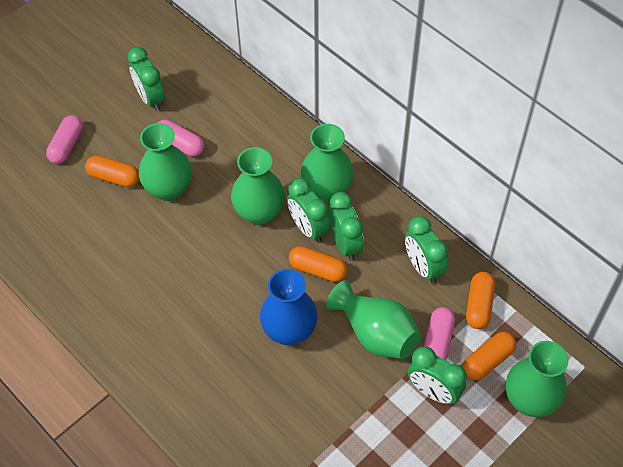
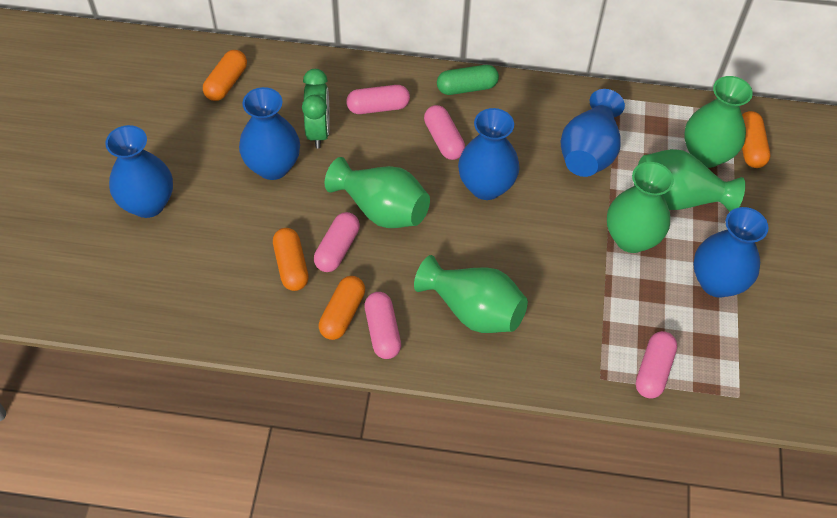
blue vase: [260,269,318,345] = 1 -> [105,125,173,218] [239,87,300,180] [458,108,520,200] [561,89,625,177] [693,207,769,298] = 5
green capsule: none = 0 -> [437,65,499,95] = 1
green clock: [127,47,165,112] [287,178,330,243] [329,192,364,261] [405,216,448,284] [408,346,467,404] = 5 -> [302,69,330,149] = 1
pink capsule: [46,115,83,164] [158,120,204,157] [424,307,455,360] = 3 -> [314,212,360,272] [346,85,410,114] [364,292,401,359] [424,105,465,160] [636,331,677,399] = 5

